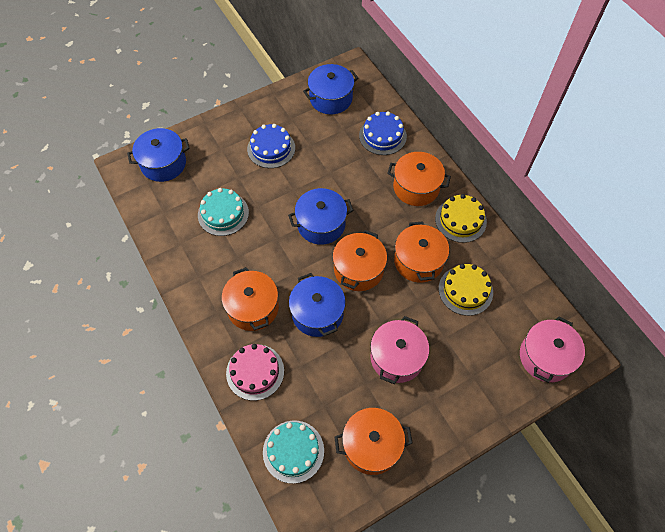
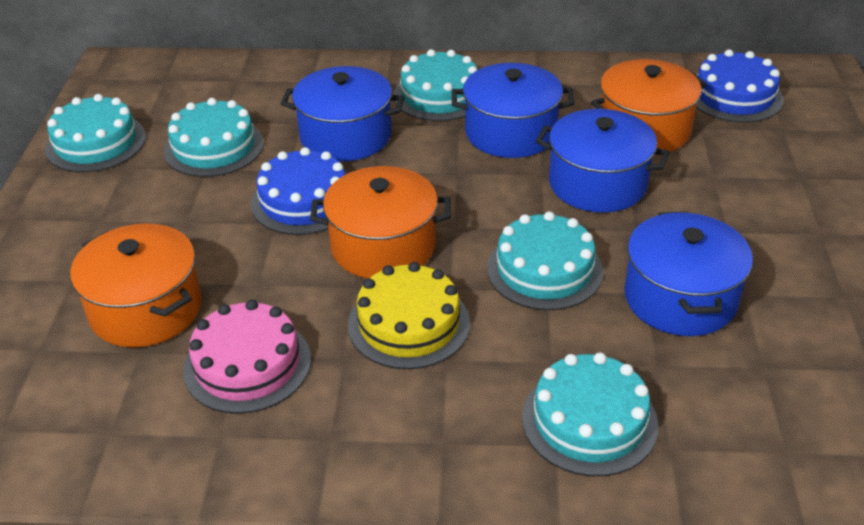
orange pot: [222,267,279,331] [332,230,387,291] [335,408,412,475] [387,152,451,206] [394,221,449,283] = 5 -> [70,223,202,348] [310,166,451,279] [591,59,707,152] = 3
pink pot: [370,316,429,384] [520,316,585,383] = 2 -> none = 0
turquoise cake: [198,188,249,236] [263,420,324,484] = 2 -> [45,94,146,172] [164,98,264,177] [393,49,478,121] [487,211,603,310] [522,352,658,476] = 5
yellow cake: [435,194,487,243] [439,264,493,316] = 2 -> [348,262,470,369] = 1

